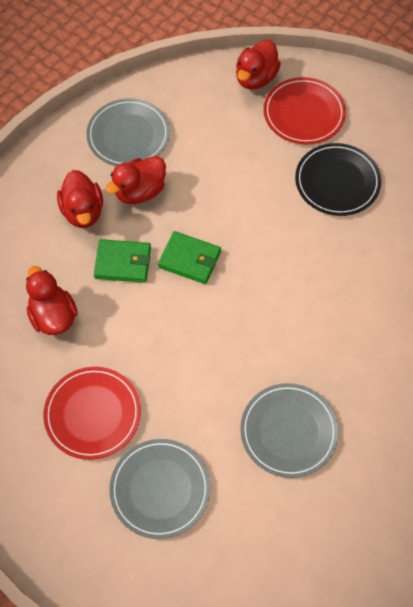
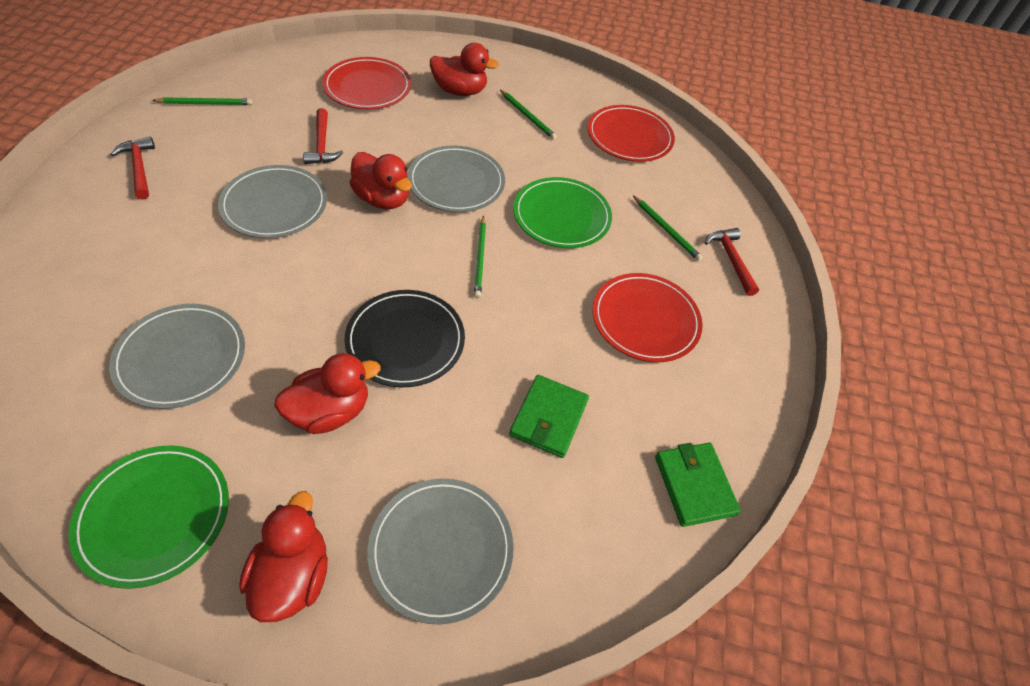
green pencil: none = 0 -> [152,97,253,105] [474,216,486,298] [500,90,557,140] [633,196,703,261] = 4
green plate: none = 0 -> [68,445,229,589] [513,177,612,248] = 2
grey plate: [86,98,170,166] [109,439,211,539] [240,383,339,478] = 3 -> [109,304,245,409] [218,165,327,238] [368,478,514,624] [407,145,505,212] = 4
red hammer: none = 0 -> [111,137,155,199] [303,108,343,164] [705,228,759,296] = 3
red plate: [43,367,141,460] [263,77,346,144] = 2 -> [322,57,411,109] [588,105,675,162] [592,273,703,362] = 3

